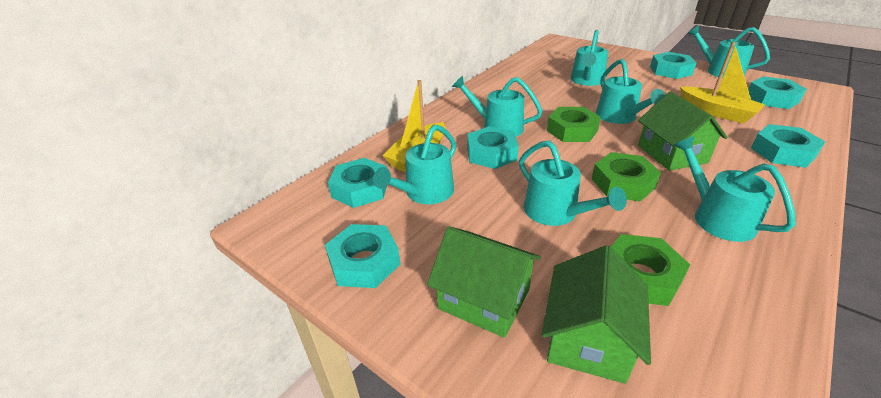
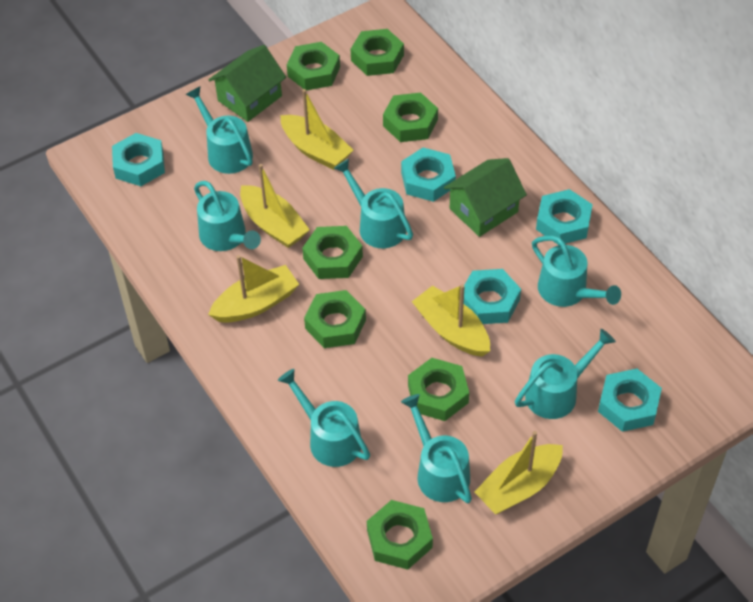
green house: [427,226,541,338] [542,245,651,384] [638,92,728,171] = 3 -> [209,45,286,122] [444,158,527,237] = 2
green nut: [547,107,601,142] [592,152,661,202] [611,234,690,306] = 3 -> [287,42,340,90] [302,226,363,279] [304,290,366,348] [351,29,404,76] [367,500,433,570] [383,92,438,142] [408,358,469,421] = 7
turquoise nut: [325,224,400,288] [328,158,387,208] [467,126,519,169] [650,52,696,79] [748,76,807,109] [751,124,825,168] = 6 -> [112,133,165,186] [401,147,456,202] [464,269,521,324] [536,189,593,245] [598,369,662,432] = 5
yellow boat: [382,80,445,173] [680,42,765,124] = 2 -> [208,255,299,323] [240,164,310,248] [280,89,353,170] [412,284,490,357] [475,431,563,514] = 5

